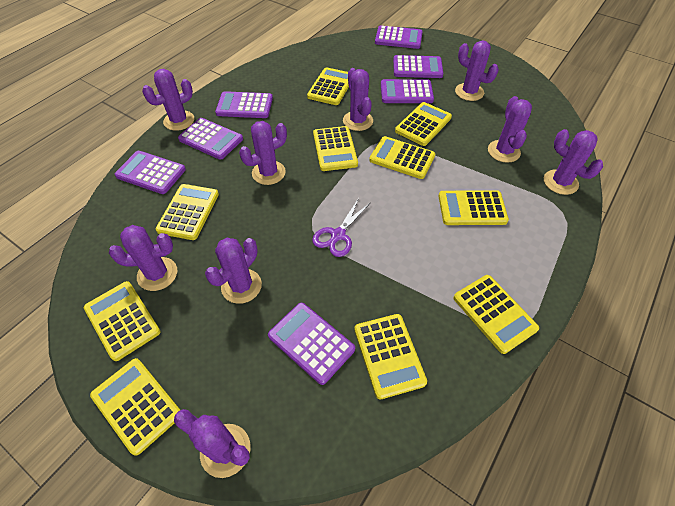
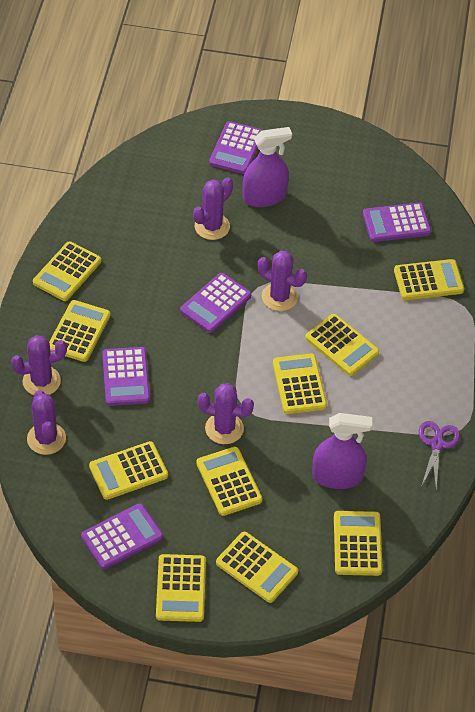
purple cactus: [109,225,177,291] [142,69,194,131] [174,409,251,478] [205,238,262,304] [239,121,287,185] [343,68,373,131] [455,40,499,101] [488,96,532,163] [544,129,603,195] = 9 -> [11,335,67,395] [27,390,66,455] [193,177,233,240] [198,383,254,444] [258,251,307,311] = 5
purple calculator: [114,151,186,194] [178,118,243,160] [215,91,273,118] [268,303,355,385] [375,25,423,49] [381,79,434,103] [393,55,443,78] = 7 -> [81,503,163,569] [102,347,150,406] [180,273,252,333] [209,121,262,174] [363,202,431,242] = 5
purple spray bottle: none = 0 -> [243,127,292,207] [312,413,372,489] = 2

